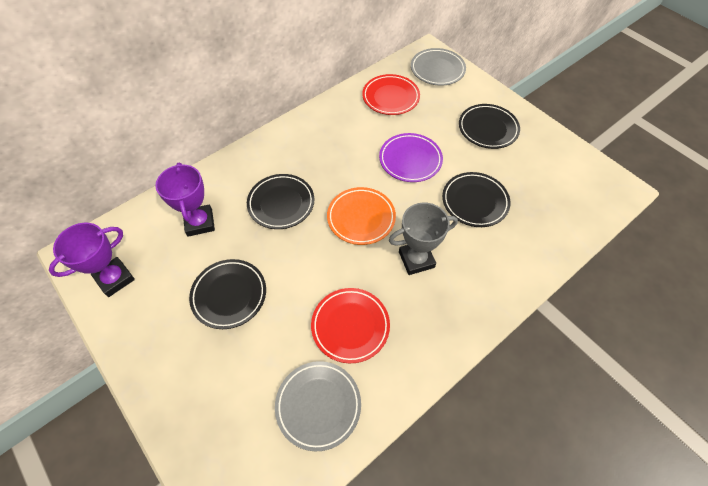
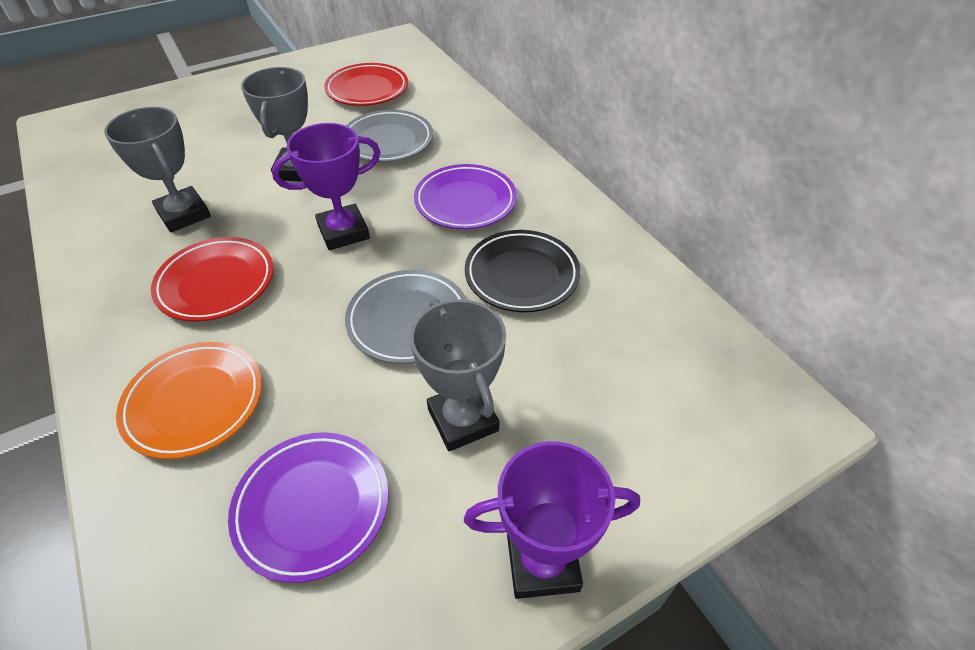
black plate: [189,259,266,329] [247,174,314,229] [442,172,511,227] [459,104,520,149] = 4 -> [465,230,581,312] = 1
grey trophy: [389,203,458,275] = 1 -> [104,107,211,232] [241,67,308,182] [410,299,506,452] = 3
purple plate: [379,133,443,182] = 1 -> [228,432,389,583] [414,164,517,229] = 2

